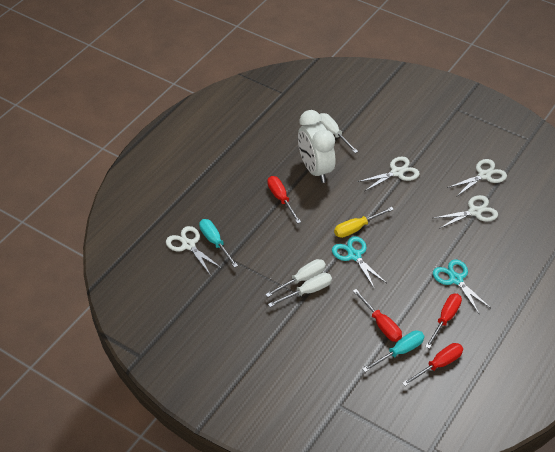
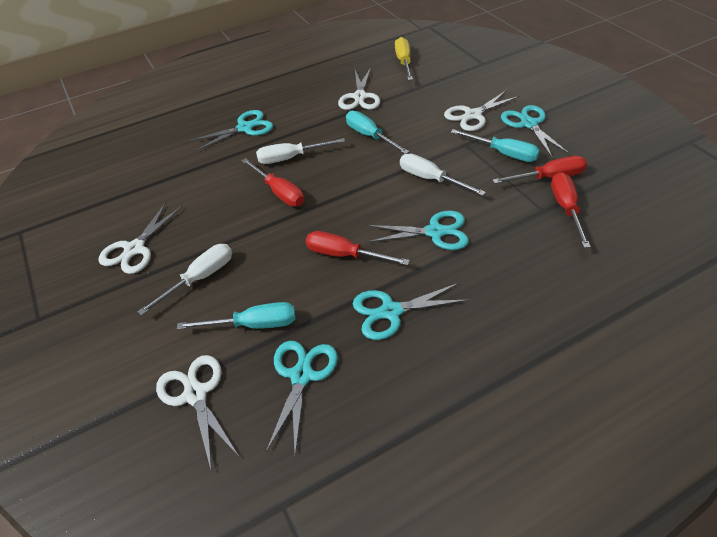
turquoise scissors: [332,236,386,289] [433,259,492,313] = 2 -> [189,110,273,151] [266,341,338,454] [353,283,469,340] [366,211,469,250] [501,105,570,157] = 5
turquoise screwdriver: [199,219,238,268] [363,330,424,372] = 2 -> [177,302,296,329] [346,111,409,154] [451,129,540,162] = 3
white clock: [298,110,335,183] = 1 -> none = 0

